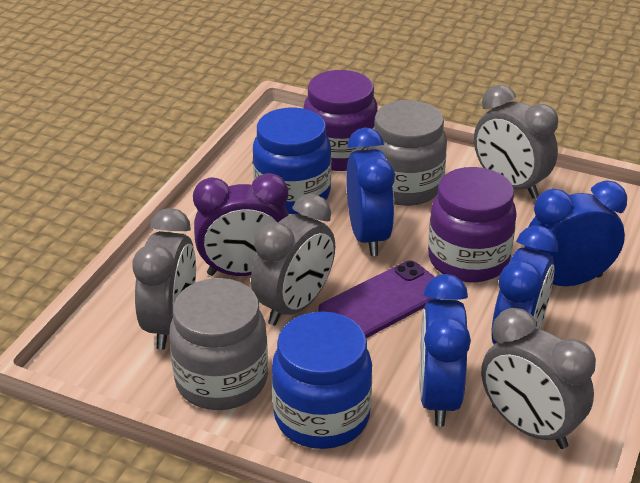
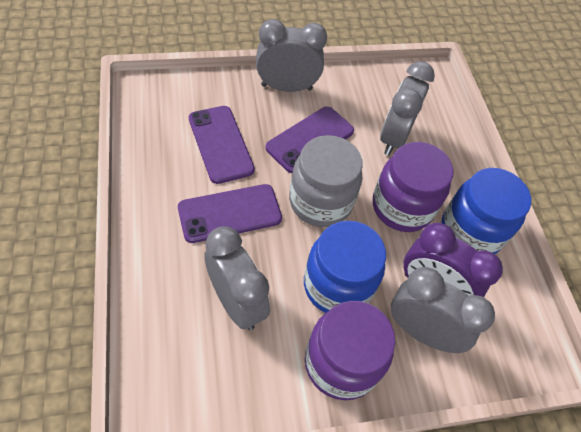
blue clock: [346,127,395,256] [419,274,471,427] [491,226,558,344] [524,180,627,286] = 4 -> none = 0
grey jar: [169,278,268,410] [368,100,447,206] = 2 -> [289,135,363,227] = 1
purple phone: [318,260,440,338] = 1 -> [178,184,282,243] [189,106,255,184] [265,106,354,173] = 3

